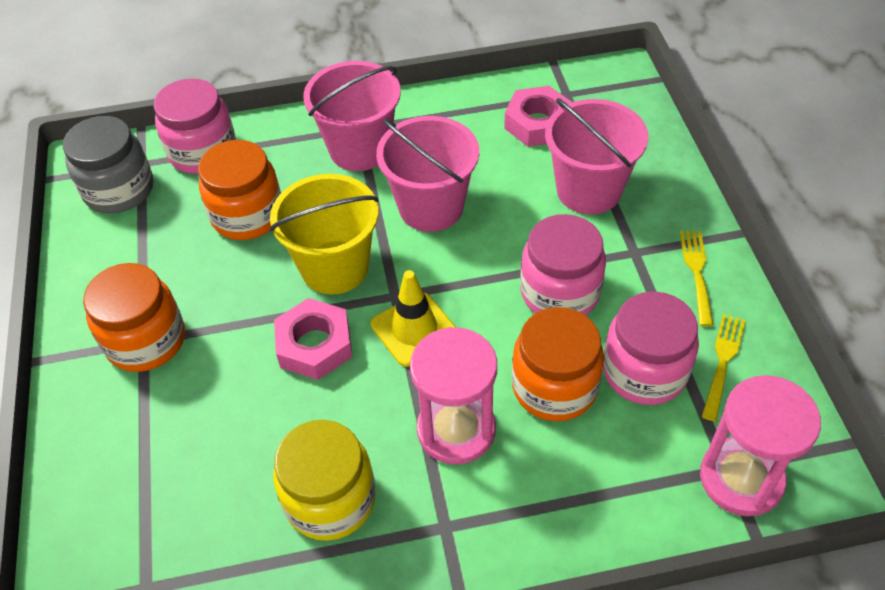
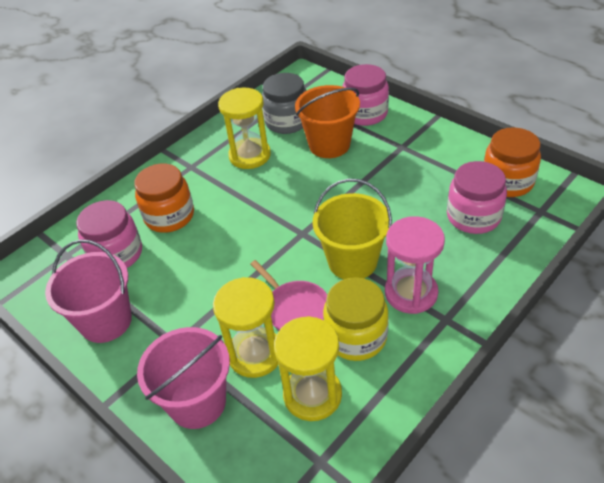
orange bucket: none = 0 -> [295,85,360,158] = 1
orange jar: [83,263,185,372] [198,140,281,240] [512,307,604,421] = 3 -> [134,164,194,233] [484,127,541,197] = 2
pink bucket: [303,61,401,171] [376,116,479,232] [545,98,648,214] = 3 -> [45,239,132,343] [137,327,230,429] = 2
pink hourglass: [410,327,497,464] [700,375,821,516] = 2 -> [385,216,445,314] = 1
pink nut: [274,298,352,380] [504,86,572,147] = 2 -> none = 0
pink pan: none = 0 -> [251,260,327,330] = 1
yellow fork: [680,231,713,326] [702,314,746,421] = 2 -> none = 0
yellow hourglass: none = 0 -> [213,277,278,378] [218,88,271,169] [274,316,342,421] = 3
yellow traffic cone: [371,270,456,367] = 1 -> none = 0

